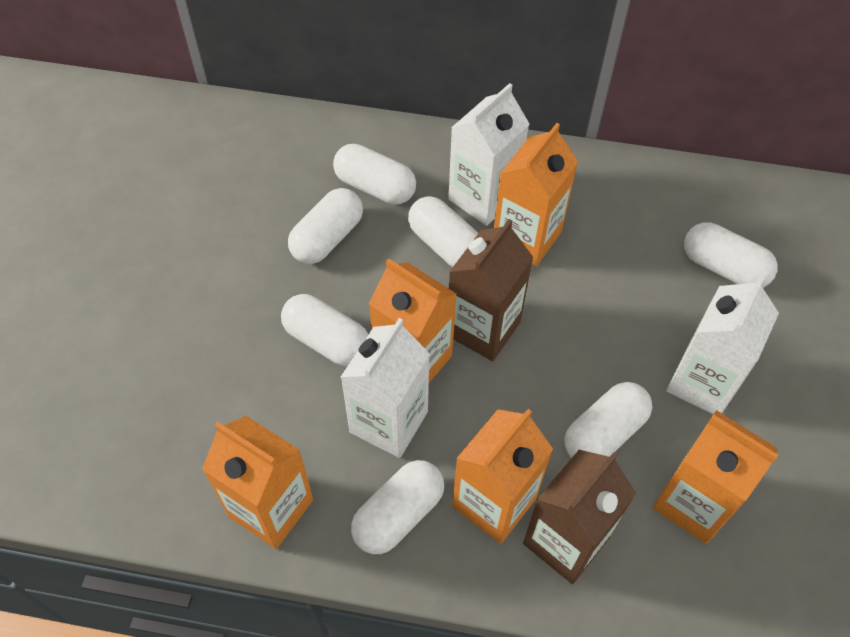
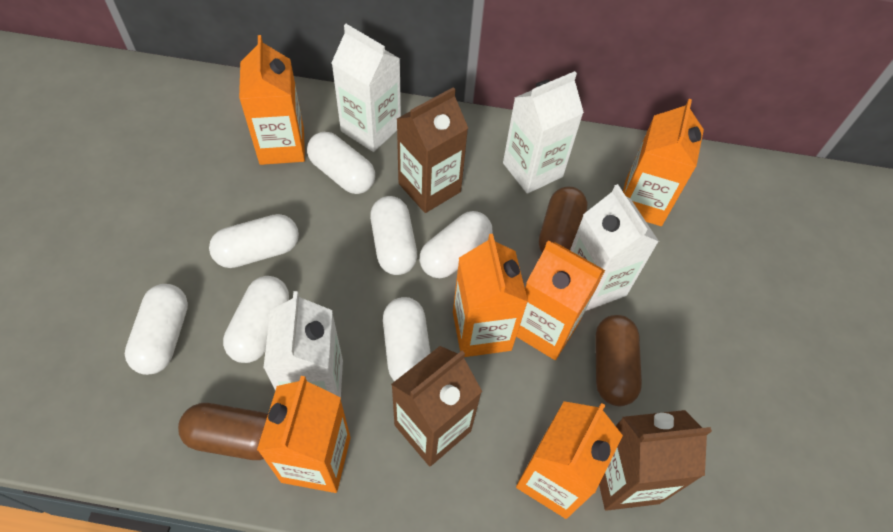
brown capsule: none = 0 -> [178,403,268,460] [539,186,588,253] [595,315,642,406] = 3
brown carton: [449,219,533,361] [523,450,636,584] = 2 -> [391,346,482,466] [397,87,468,213] [599,410,712,511] = 3
orange carton: [202,416,313,549] [369,258,457,383] [452,409,553,544] [494,123,578,266] [653,410,778,544] = 5 -> [239,35,305,165] [257,376,351,493] [453,234,528,357] [516,241,605,360] [516,401,623,519] [623,99,704,226] = 6
white carton: [341,318,430,458] [448,83,529,226] [666,276,779,414] = 3 -> [263,291,343,397] [332,24,401,152] [503,71,584,194] [570,184,659,311] = 4

